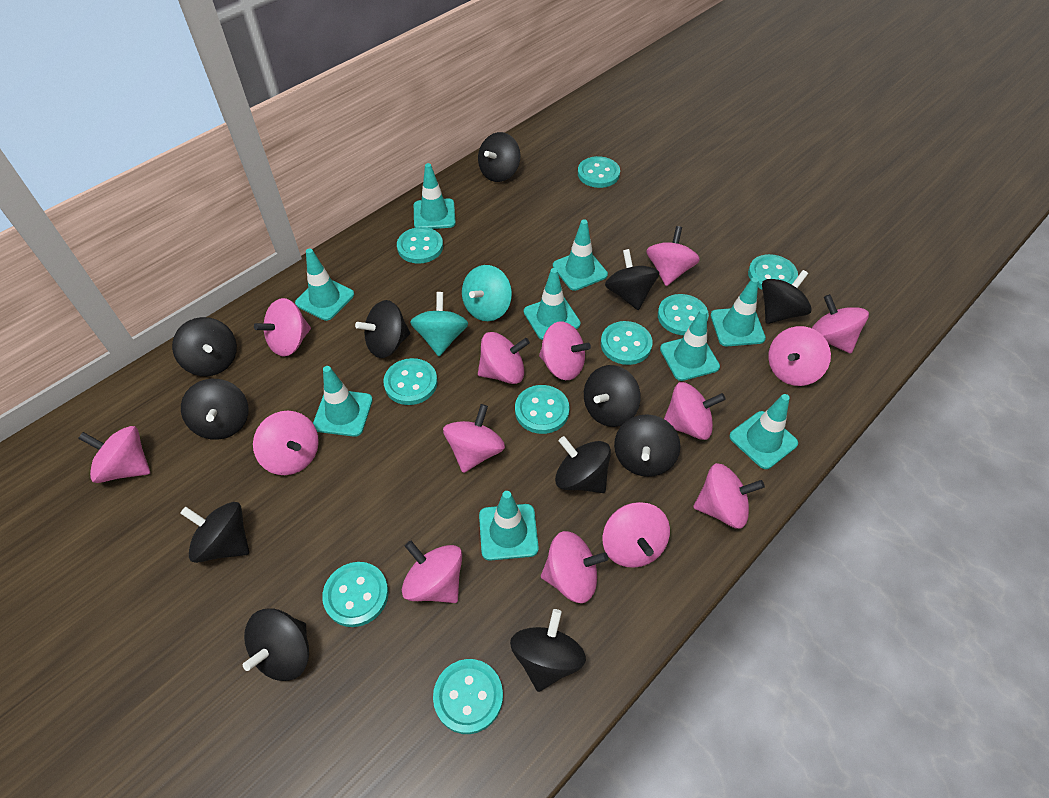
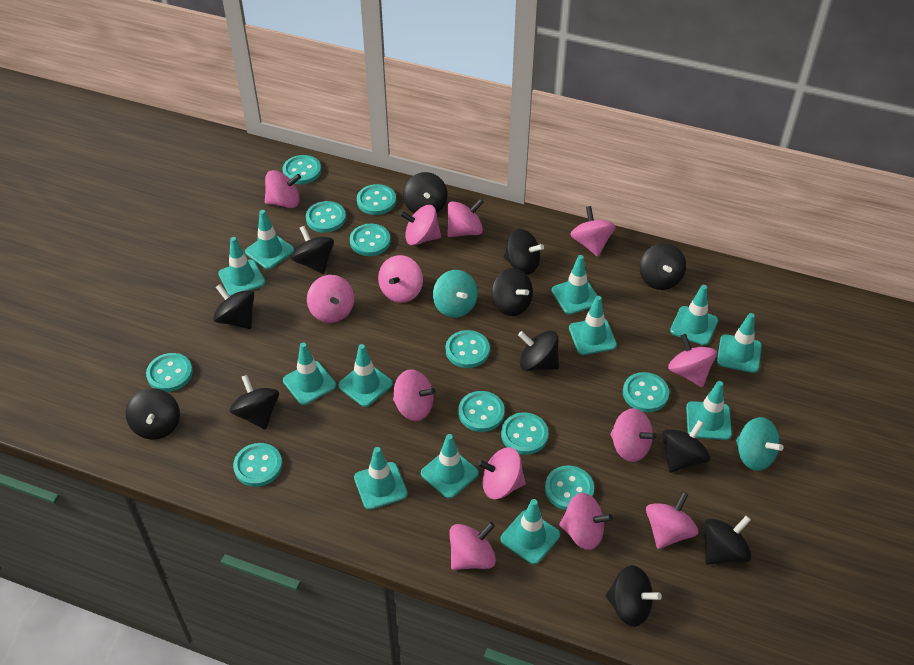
pink spinning top: [78,426,150,483] [253,411,319,475] [254,298,311,357] [402,541,462,603] [443,404,505,473] [478,332,530,384] [539,322,591,380] [541,531,608,603] [603,502,670,568] [646,226,700,286] [664,382,726,440] [693,463,765,529] [768,326,831,386] [812,294,869,353] = 14 -> [265,170,301,208] [307,275,354,323] [378,255,423,303] [393,369,436,421] [400,205,441,245] [447,199,483,237] [449,522,496,570] [477,447,526,499] [559,493,613,550] [570,206,616,257] [610,408,657,462] [646,492,698,549] [668,334,717,387] = 13
turquoise button: [322,562,389,627] [383,358,438,405] [397,227,443,264] [433,659,503,734] [515,385,570,434] [578,156,620,188] [601,321,653,365] [658,294,709,335] [748,254,798,289] = 9 -> [146,353,193,392] [233,443,282,487] [283,155,321,184] [306,201,346,233] [350,224,390,256] [357,184,396,215] [446,330,490,368] [458,391,505,432] [501,413,548,455] [545,465,594,510] [623,372,669,412] = 11
turquoise traffic cone: [295,249,354,321] [313,366,373,437] [414,163,456,229] [479,491,539,561] [524,268,581,340] [553,220,608,291] [660,309,720,381] [711,277,766,346] [729,394,798,469] = 9 -> [218,237,265,296] [245,210,294,269] [283,343,336,405] [338,344,393,407] [354,447,408,510] [421,434,479,499] [500,499,560,564] [552,255,598,315] [569,296,617,355] [670,285,718,345] [686,381,732,440] [717,313,762,373] = 12

